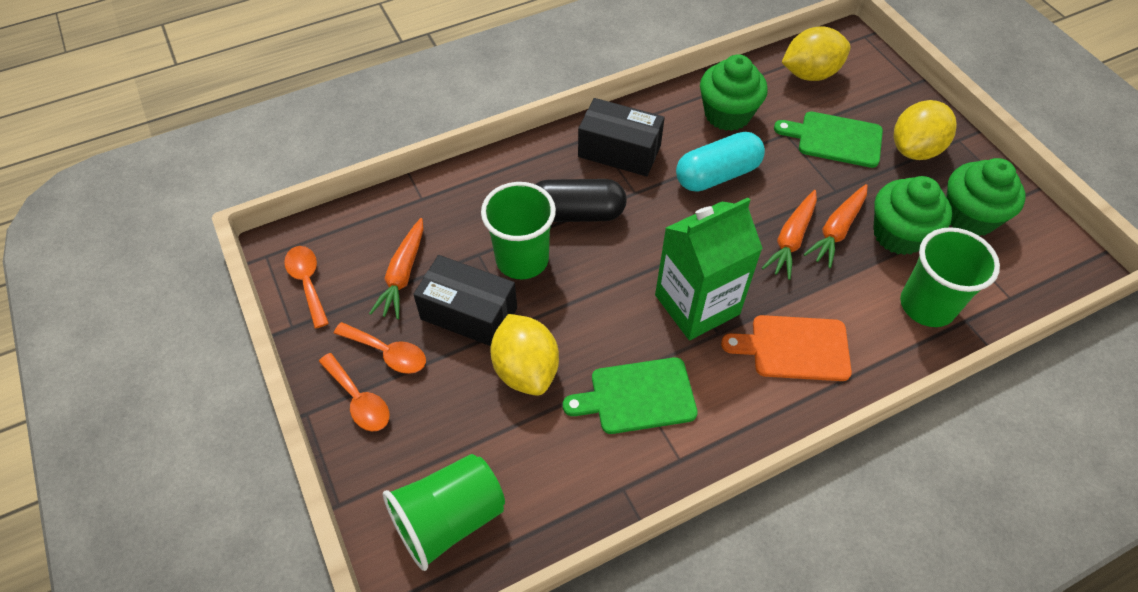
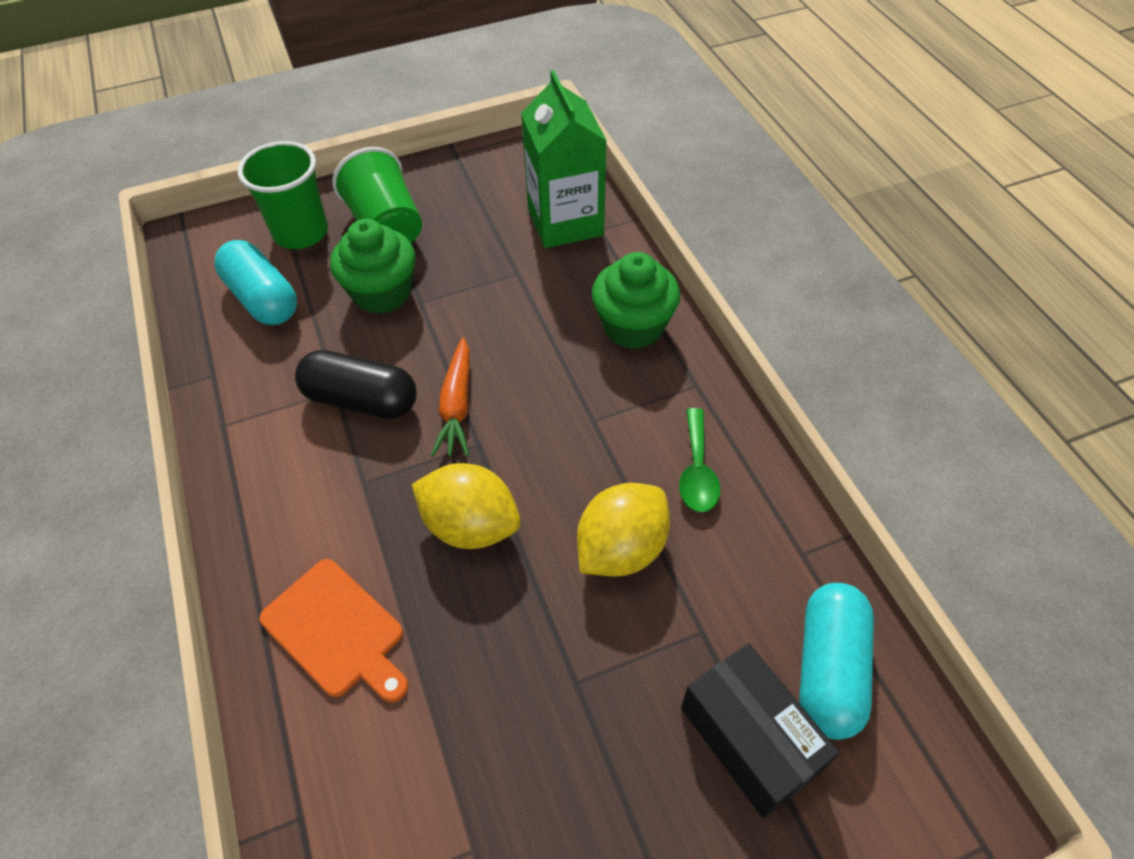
black box: [413,255,517,346] [578,98,665,176] = 2 -> [681,643,840,818] = 1
green cup: [383,454,505,571] [481,182,556,279] [900,227,1000,327] = 3 -> [237,141,328,249] [332,147,422,243] = 2
green cupcake: [700,54,768,131] [873,176,952,255] [946,158,1026,236] = 3 -> [330,219,416,314] [592,252,680,349] = 2
green cutting board: [563,357,698,434] [774,112,883,168] = 2 -> none = 0
green spoon: none = 0 -> [679,408,720,512] = 1
orange carrot: [369,218,424,319] [762,190,817,280] [803,184,867,268] = 3 -> [431,337,469,457] = 1
orange spoon: [284,246,329,328] [319,353,389,432] [334,322,426,374] = 3 -> none = 0
turquoise capsule: [676,132,765,192] = 1 -> [214,240,297,325] [799,583,874,740] = 2
yellow lemon: [490,314,559,396] [781,26,851,81] [894,100,957,160] = 3 -> [411,463,521,549] [577,483,670,576] = 2

